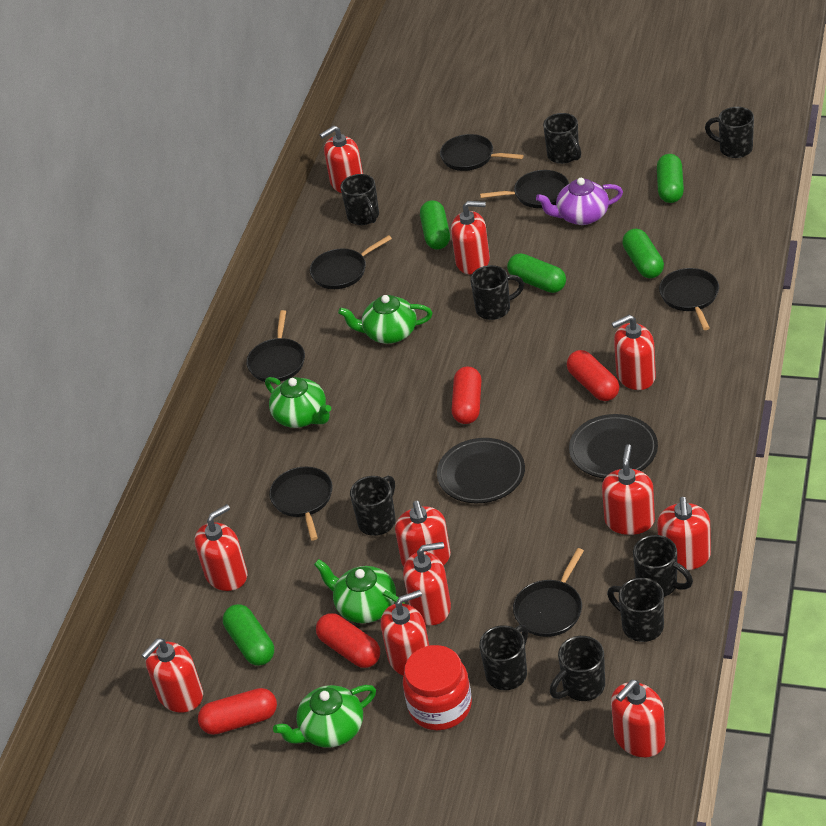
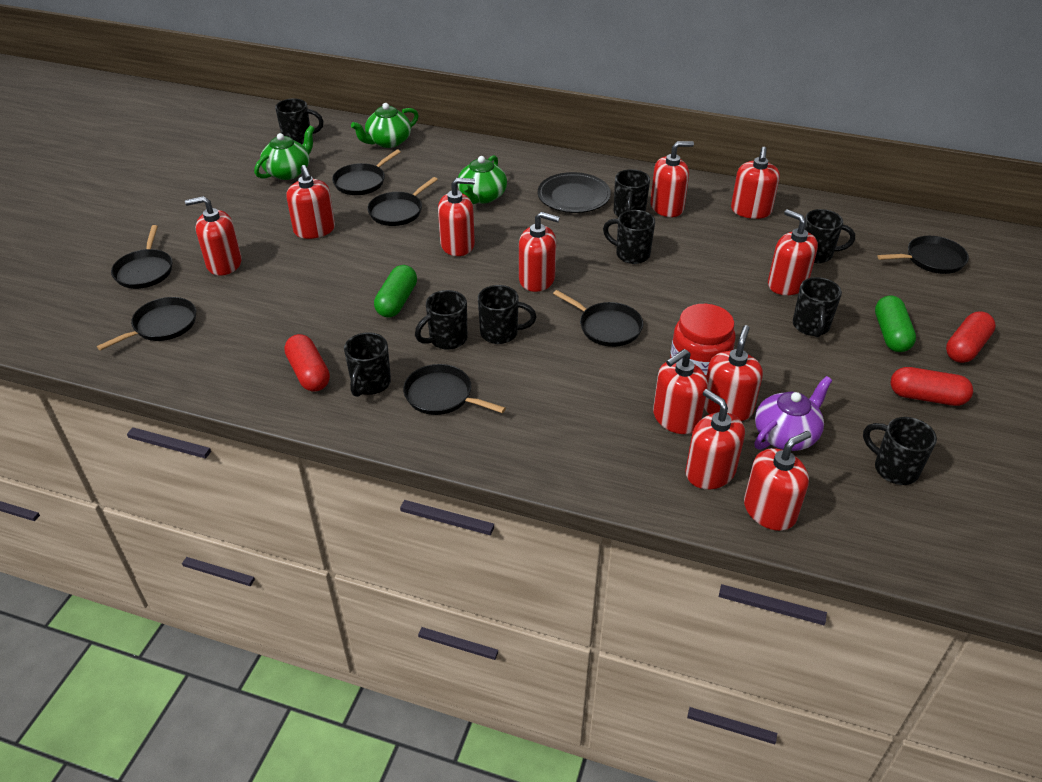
black plate: [437,438,525,503] [569,414,658,479] = 2 -> [538,172,611,213] = 1
green capsule: [223,604,274,666] [420,200,450,250] [507,253,566,293] [622,228,664,278] [657,154,684,203] = 5 -> [374,265,417,318] [875,295,916,352] = 2
green teapot: [265,377,331,428] [273,685,376,748] [314,559,405,623] [338,295,432,344] = 4 -> [254,126,315,180] [351,103,419,148] [457,155,507,204] = 3
red capsule: [198,688,277,735] [316,613,380,668] [451,367,482,424] [567,350,620,401] = 4 -> [284,334,330,392] [890,367,973,406] [946,312,996,363] = 3

